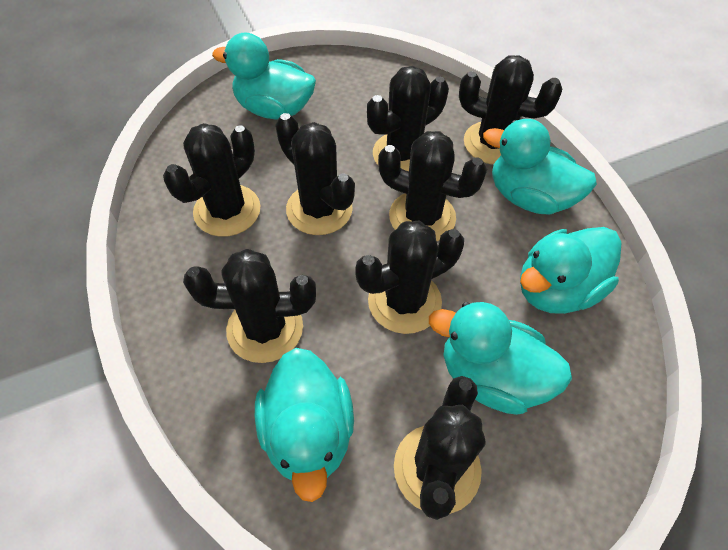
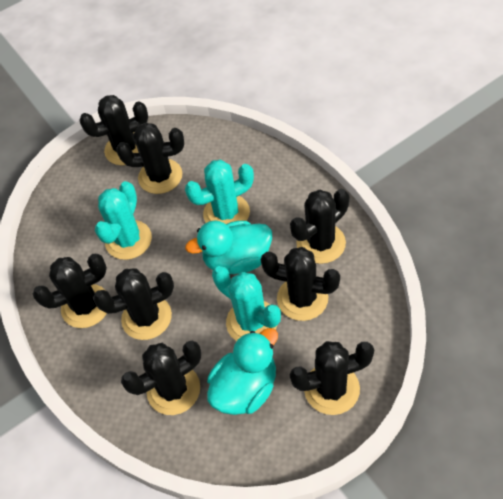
turquoise cactus: none = 0 -> [95,181,152,260] [185,160,254,224] [212,266,281,341] = 3
turquoise duck: [212,33,316,119] [255,348,354,502] [429,302,572,415] [483,119,597,214] [520,227,621,314] = 5 -> [185,220,272,274] [207,328,278,415] = 2

